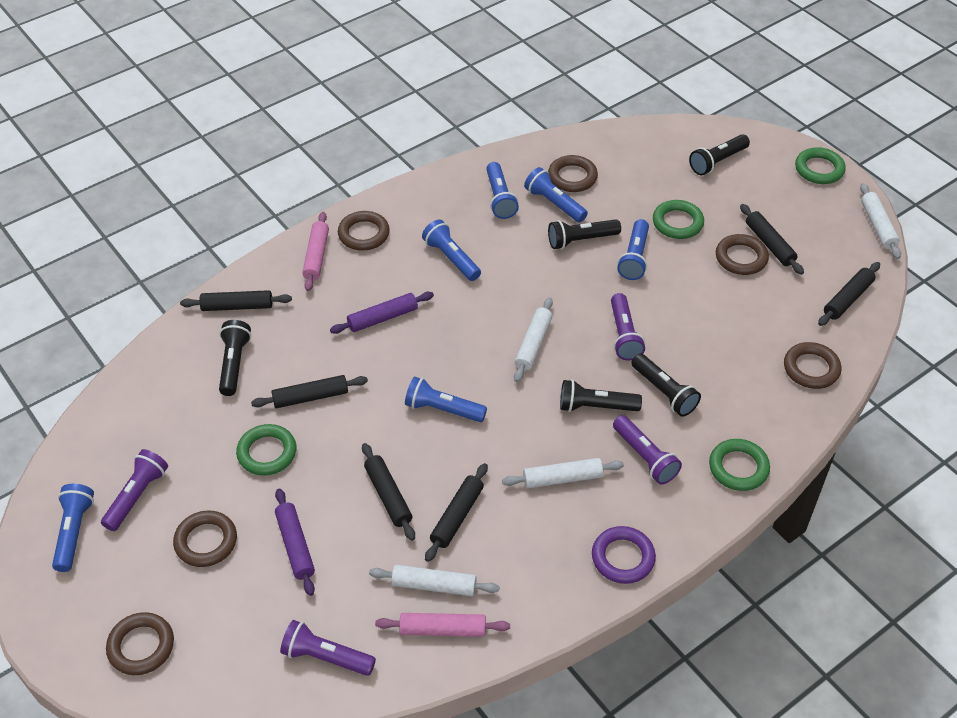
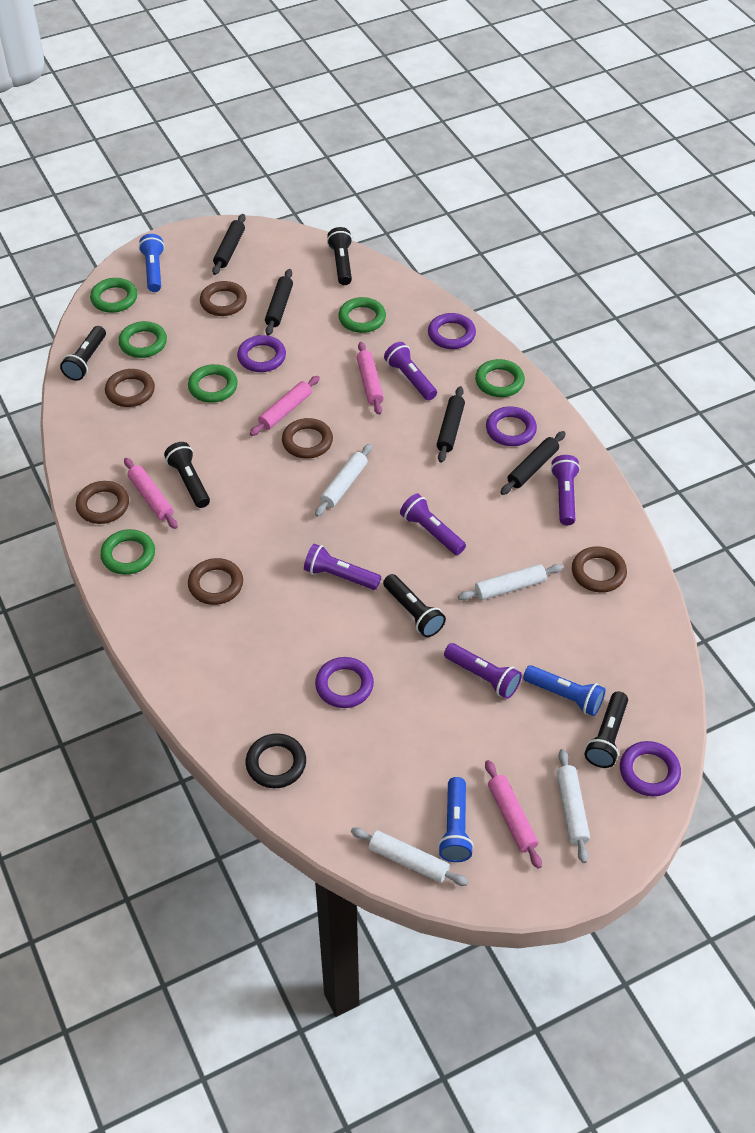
black ring: none = 0 -> [246,733,306,788] = 1
black rolling pin: [180,290,292,311] [251,375,368,408] [362,443,415,541] [425,463,488,562] [740,204,804,275] [818,262,880,326] = 6 -> [212,214,246,275] [265,269,293,335] [437,386,465,463] [501,431,566,495] = 4
blue flashlight: [52,484,94,572] [405,376,487,422] [422,220,481,281] [486,162,519,219] [524,167,588,223] [617,219,649,280] = 6 -> [139,234,165,292] [438,777,474,862] [523,665,605,716] = 3
green ring: [236,424,297,476] [653,200,704,239] [709,439,770,491] [795,147,846,184] = 4 -> [90,278,137,313] [100,529,155,575] [118,321,167,358] [188,364,238,403] [339,297,386,333] [475,359,525,397] = 6
pink rolling pin: [302,212,329,291] [375,613,510,637] = 2 -> [124,458,178,529] [250,376,320,436] [357,342,384,415] [485,760,542,869] = 4
purple flashlight: [101,449,168,531] [280,620,376,676] [611,293,645,360] [613,415,682,485] = 4 -> [304,544,381,590] [384,342,437,400] [400,493,466,555] [444,643,522,699] [551,455,580,525] = 5
purple ring: [592,526,656,584] = 1 -> [237,335,286,372] [315,657,374,708] [428,313,476,349] [486,406,537,446] [620,741,681,797] = 5
purple rolling pin: [275,488,315,596] [330,292,434,334] = 2 -> none = 0

